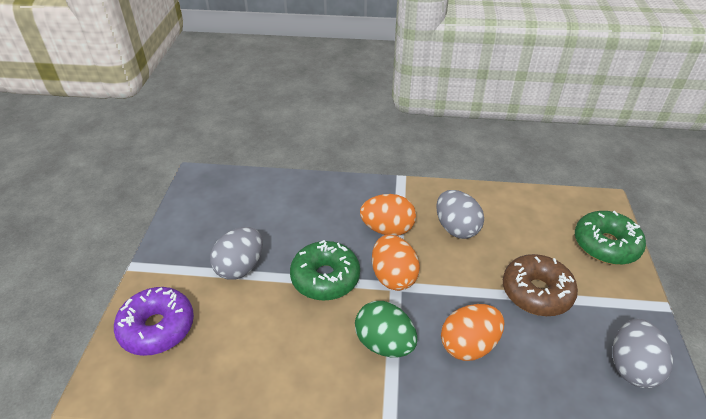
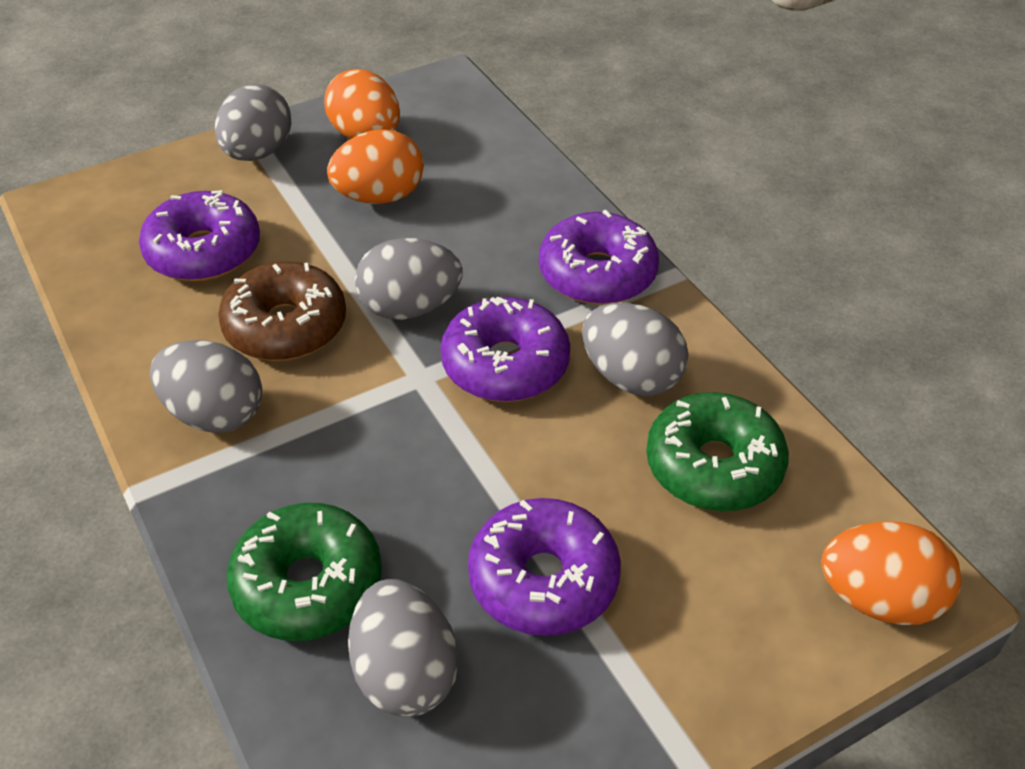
green egg: [355,301,417,357] = 1 -> none = 0
grey egg: [210,227,263,280] [436,190,484,239] [612,319,673,388] = 3 -> [150,340,262,433] [215,84,291,161] [348,579,458,716] [355,238,462,320] [582,303,688,396] = 5
purple donut: [114,287,194,356] = 1 -> [139,190,260,281] [441,297,570,402] [468,498,621,636] [539,210,659,305] = 4

